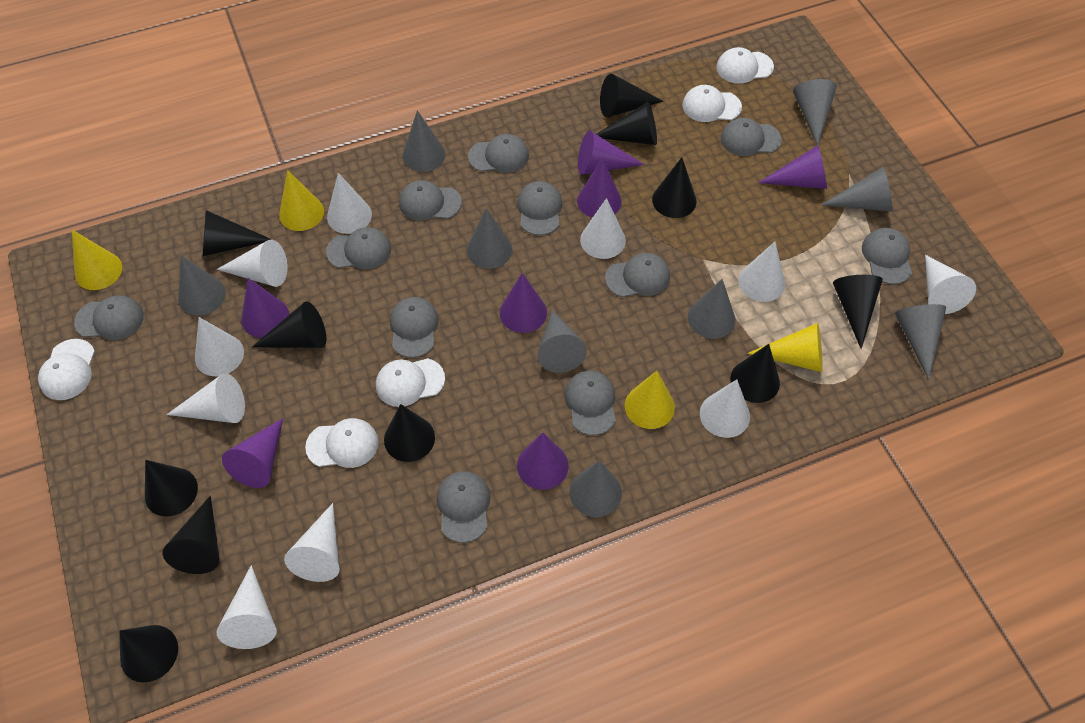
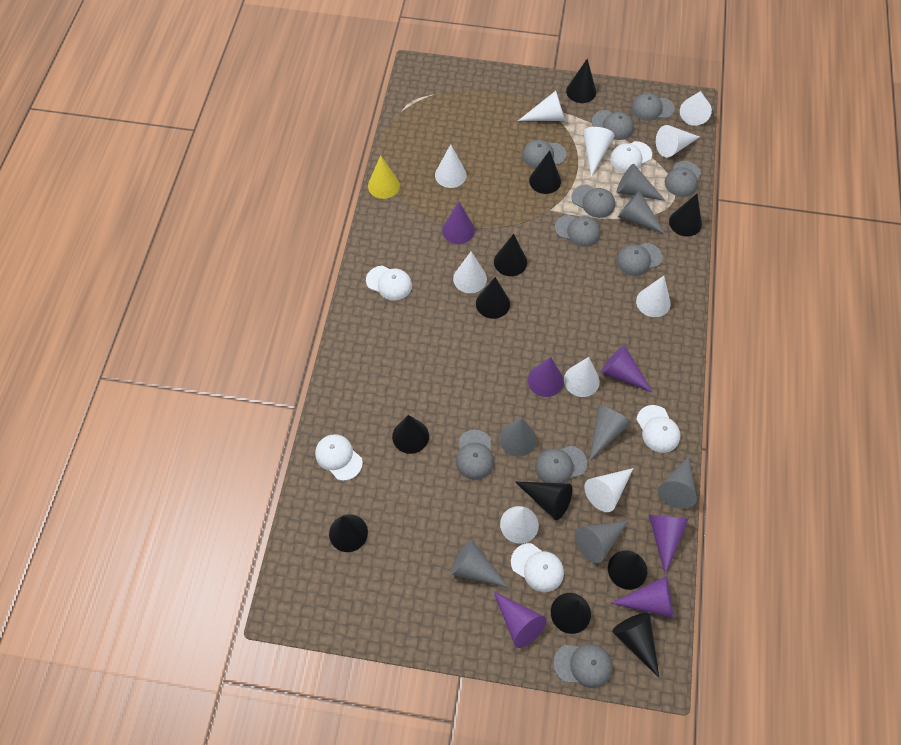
grey cap: [74,295,144,340] [326,227,391,269] [390,297,439,358] [399,180,462,221] [437,471,490,543] [468,134,529,173] [517,181,563,235] [565,371,616,435] [605,253,670,297] [721,118,781,156] [862,228,912,284] = 11 -> [456,430,494,480] [522,140,566,168] [535,446,587,483] [554,644,612,688] [555,215,600,247] [571,185,615,218] [592,110,634,140] [616,243,663,276] [631,93,675,121] [665,161,701,197] = 10
grey cone: [178,255,226,316] [402,110,445,172] [467,208,512,269] [538,309,587,373] [569,461,622,517] [688,279,735,339] [793,79,837,145] [821,167,892,211] [895,304,946,380] = 9 -> [450,540,509,588] [500,418,536,457] [575,521,629,564] [589,405,632,461] [617,164,666,201] [618,191,665,234] [658,456,697,509] = 7
purple cone: [222,418,283,488] [241,278,289,338] [500,273,547,333] [517,432,569,490] [577,158,622,218] [578,131,645,175] [758,145,827,189] = 7 -> [442,201,475,244] [493,591,547,648] [528,357,563,397] [601,345,653,393] [611,576,673,618] [649,515,689,575] = 6
yellow cone: [72,230,122,290] [279,170,324,231] [625,371,675,429] [747,323,823,372] = 4 -> [368,155,400,199] = 1

